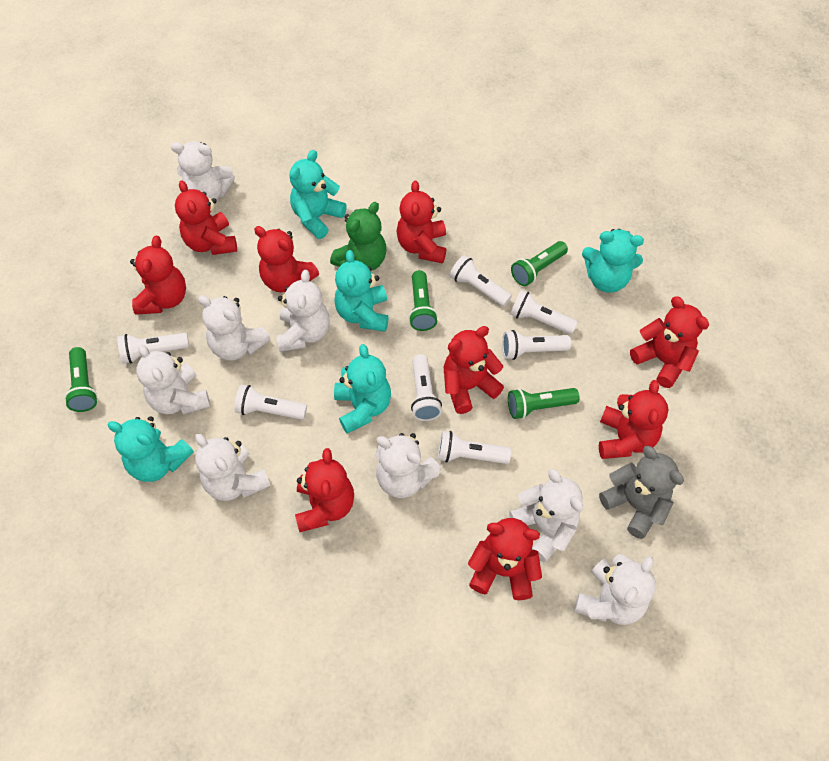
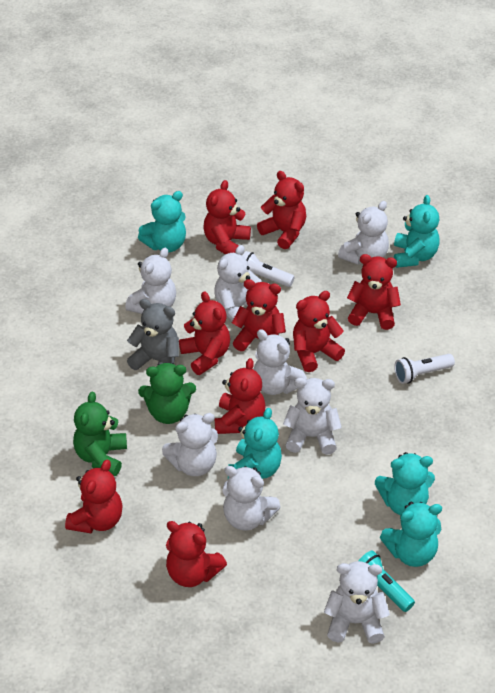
green flashlight: [64,347,98,412] [409,270,438,331] [508,388,579,419] [511,241,568,286] = 4 -> none = 0
green teddy bear: [330,202,386,271] = 1 -> [73,392,127,476] [138,363,196,424] = 2
turquoise flashlight: none = 0 -> [358,550,415,612] = 1
white flashlight: [118,333,189,363] [234,385,307,420] [411,354,442,421] [438,431,511,464] [450,255,512,306] [502,330,571,360] [510,290,578,334] = 7 -> [242,251,295,287] [394,354,455,384] = 2

